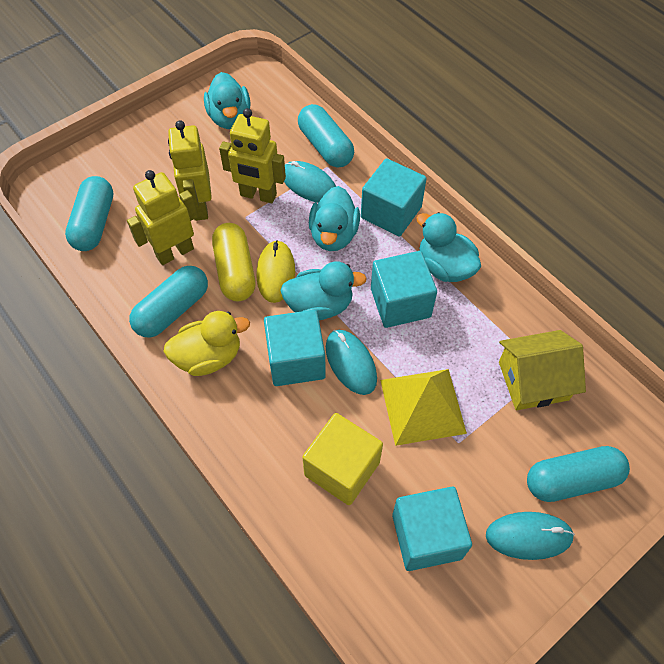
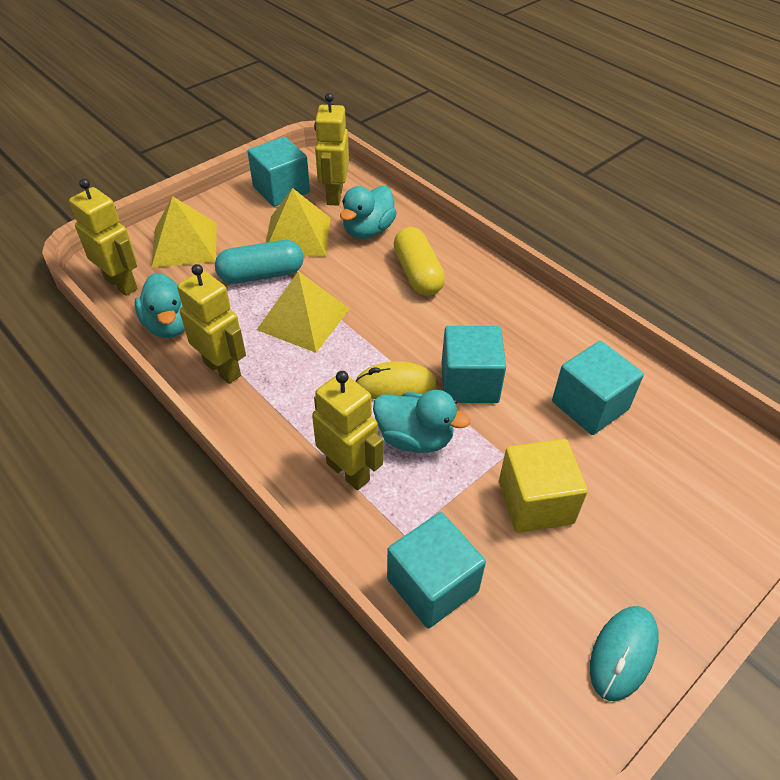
turquoise capsule: [65,176,113,251] [129,266,208,338] [298,104,354,168] [527,446,630,502] = 4 -> [215,240,304,284] = 1
turquoise duck: [204,72,251,129] [280,261,367,320] [309,186,360,251] [417,212,481,282] = 4 -> [135,273,185,338] [340,186,397,239] [373,390,470,453] = 3
turquoise mouse: [284,161,336,203] [326,330,377,395] [486,512,575,560] = 3 -> [590,606,659,701] = 1
yellow duck: [163,311,250,376] = 1 -> none = 0
yellow house: [499,330,586,410] = 1 -> none = 0
yellow pyramid: [380,369,467,446] = 1 -> [151,196,217,268] [257,271,350,353] [266,188,330,257] = 3
yellow robot: [127,170,198,265] [168,120,212,221] [219,108,286,204] = 3 -> [69,178,138,296] [177,264,246,384] [312,371,383,490] [314,93,349,206] = 4

